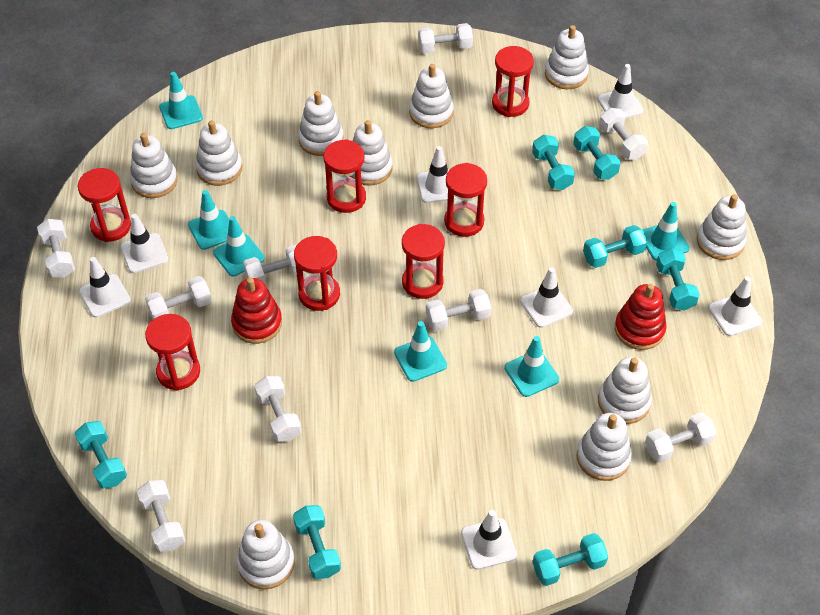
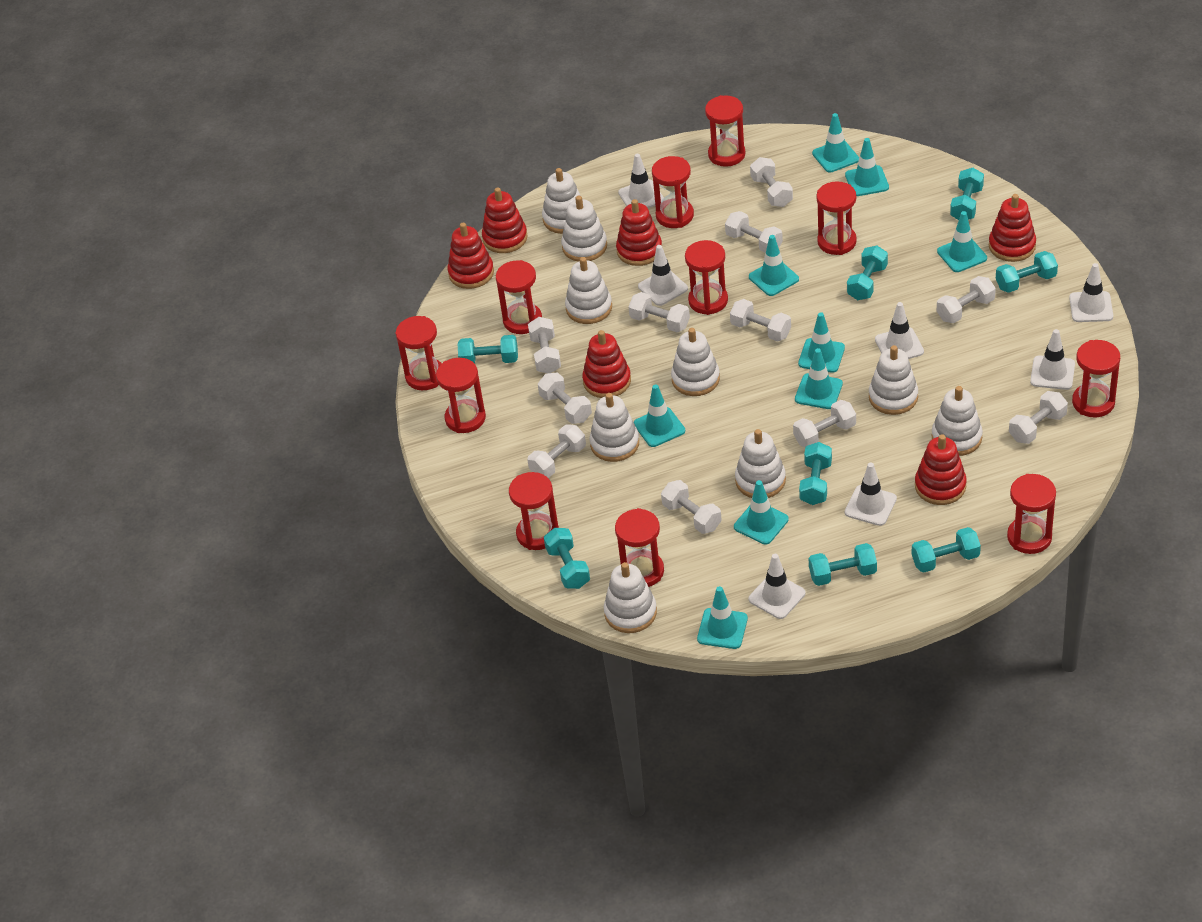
red hourglass: [78,168,131,242] [145,314,200,391] [294,236,340,311] [323,139,366,213] [402,224,445,299] [444,163,487,237] [492,46,534,117] = 7 -> [396,316,442,390] [436,358,486,433] [496,260,542,334] [509,472,559,550] [615,508,664,587] [652,156,694,228] [685,240,728,315] [705,95,745,167] [816,181,857,255] [1007,474,1056,554] [1072,340,1120,417] = 11
red stacking toy: [231,277,282,344] [615,284,667,350] = 2 -> [448,223,494,289] [482,187,528,253] [582,330,631,398] [616,199,662,266] [915,434,967,505] [989,194,1036,262] = 6
turquoise dumbbell: [75,421,127,489] [293,505,341,579] [532,135,575,190] [533,533,608,586] [573,126,621,180] [583,225,647,268] [656,248,700,310] = 7 -> [458,335,518,363] [544,528,590,589] [799,442,832,505] [809,543,877,586] [847,246,888,300] [912,527,981,573] [950,168,984,220] [996,251,1058,293] = 8
turquoise traffic cone: [159,72,203,129] [188,190,229,250] [213,216,265,277] [394,321,447,382] [505,336,559,397] [643,202,690,261] = 6 -> [634,384,685,447] [697,586,748,649] [734,480,789,545] [749,235,799,296] [795,348,843,409] [798,312,845,373] [812,113,859,172] [845,138,889,196] [937,211,987,272] = 9
white dumbbell: [37,219,75,278] [137,480,185,552] [145,276,212,319] [243,245,305,284] [254,376,301,442] [418,23,473,53] [426,289,491,331] [599,108,648,160] [645,412,717,463] = 9 -> [527,424,586,478] [528,317,561,373] [538,373,592,424] [628,292,690,332] [661,480,722,534] [725,211,783,253] [730,299,791,342] [750,157,793,207] [793,400,856,447] [937,276,996,323] [1009,391,1068,444] = 11
white stacking toy: [130,133,178,198] [195,120,242,186] [237,520,295,589] [298,91,344,156] [351,120,393,186] [409,64,454,128] [545,25,589,89] [577,413,632,481] [598,357,652,424] [697,194,747,260] = 10 -> [542,168,580,234] [561,196,607,262] [565,257,612,324] [589,393,639,462] [604,562,657,633] [671,328,720,396] [735,429,786,498] [869,345,918,415] [932,386,983,456] = 9

